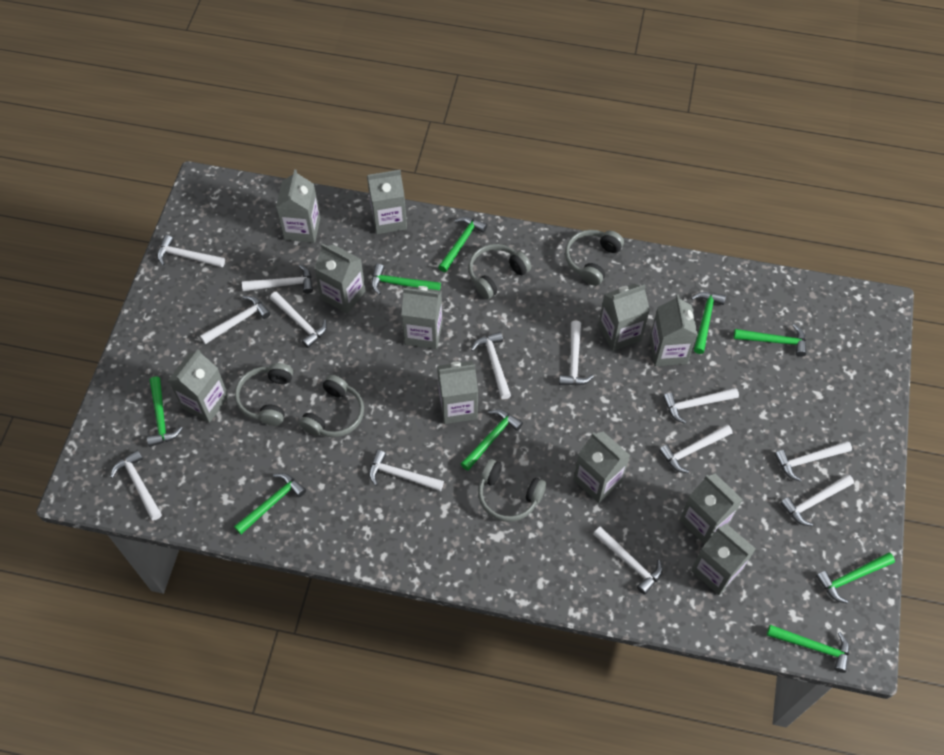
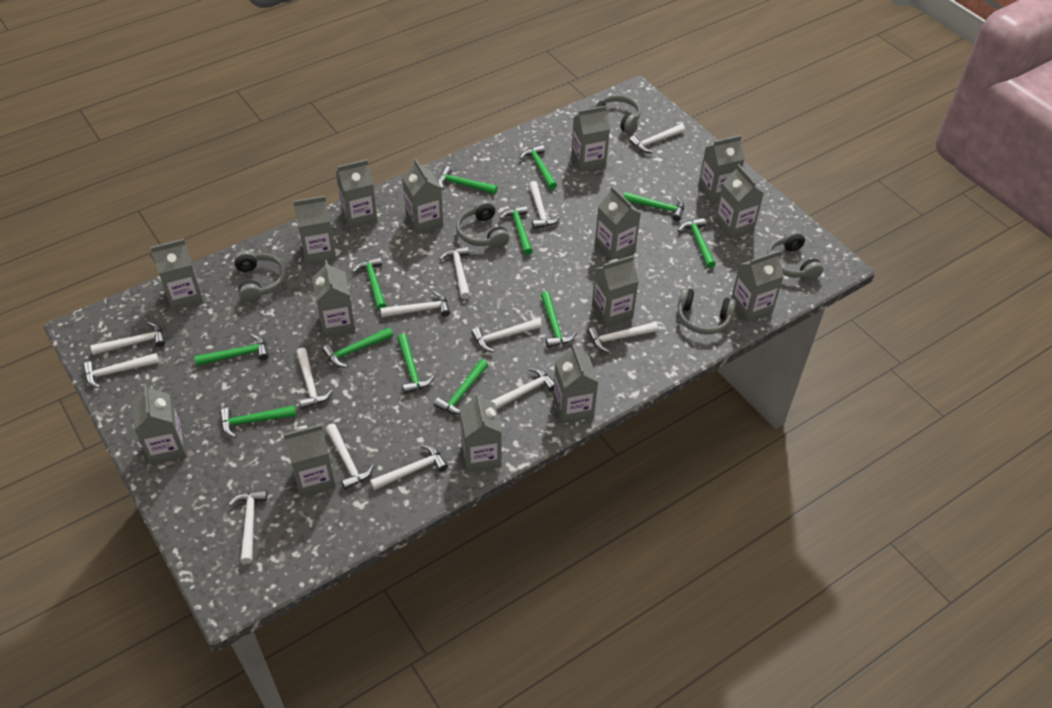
green hammer: [147,376,182,447] [234,473,306,534] [371,264,441,295] [438,217,487,272] [461,409,523,471] [691,292,726,354] [734,324,807,357] [767,625,849,673] [816,553,895,604] = 9 -> [194,334,269,366] [220,405,296,438] [322,327,393,368] [352,256,386,310] [397,334,435,394] [434,359,488,415] [438,166,498,194] [499,205,533,255] [519,145,557,190] [541,291,577,348] [624,192,684,221] [678,218,716,268] = 12
grey carton: [168,349,229,423] [276,169,320,243] [314,243,366,314] [367,170,407,234] [401,286,443,349] [437,361,478,424] [573,432,630,503] [599,284,650,351] [650,294,698,366] [680,473,743,545] [691,523,756,595] = 11 -> [132,384,186,465] [151,239,203,311] [284,424,336,497] [294,196,336,265] [312,260,356,338] [336,159,378,229] [402,159,443,234] [460,392,502,473] [553,344,598,424] [571,106,610,172] [592,255,639,327] [595,186,641,261] [698,135,745,203] [714,164,764,239] [731,250,784,323] = 15

